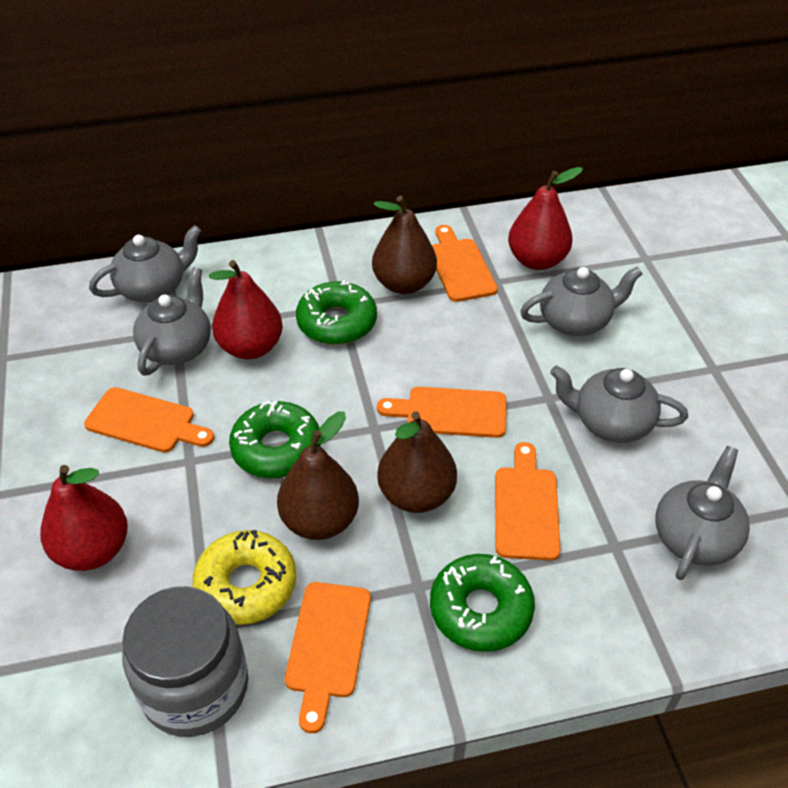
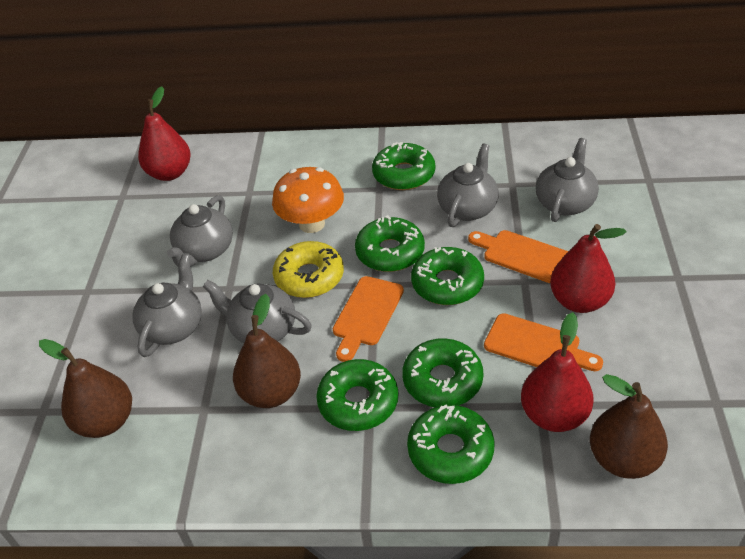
green donut: [229,401,321,478] [296,280,377,345] [430,554,535,652] = 3 -> [316,359,398,431] [355,215,425,272] [372,142,435,190] [402,338,484,407] [407,405,495,484] [411,247,484,305] = 6
grey jar: [122,586,248,737] = 1 -> none = 0
orange cutting board: [84,387,214,453] [285,582,371,733] [377,387,506,438] [432,225,498,302] [495,442,560,561] = 5 -> [333,276,404,362] [468,230,568,283] [484,313,603,371] = 3
orange mushroom: none = 0 -> [272,167,344,233] = 1

